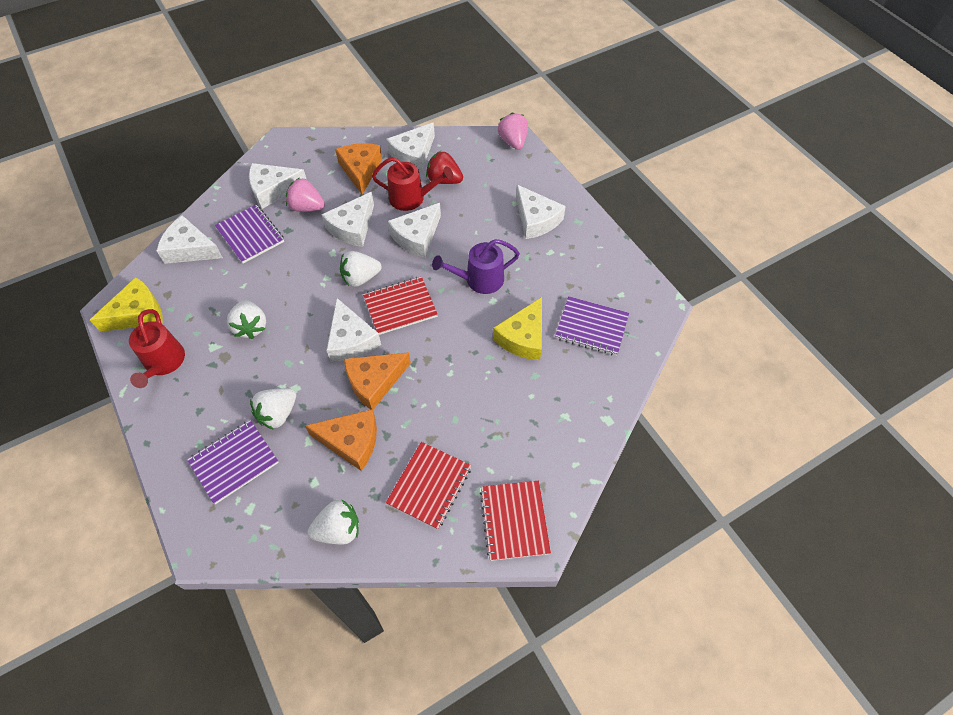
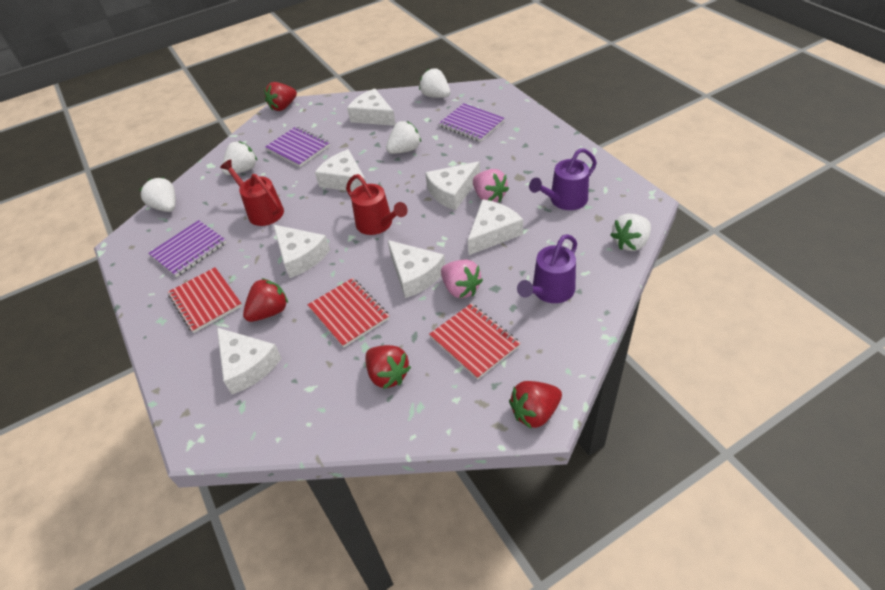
orange cheese: [305,409,377,471] [335,143,382,195] [344,352,411,410] = 3 -> none = 0
purple watering can: [432,239,520,294] = 1 -> [517,234,577,303] [529,148,597,210] = 2
red strawberry: [426,151,463,184] = 1 -> [243,278,288,322] [264,82,297,111] [365,345,411,389] [509,381,562,428] = 4
white strawberry: [227,300,266,339] [250,388,296,430] [307,499,359,545] [340,251,382,287] = 4 -> [140,177,176,212] [222,141,257,175] [386,121,421,154] [419,68,450,98] [610,214,651,251] = 5
yellow cheese: [90,277,163,332] [493,297,542,360] = 2 -> none = 0

